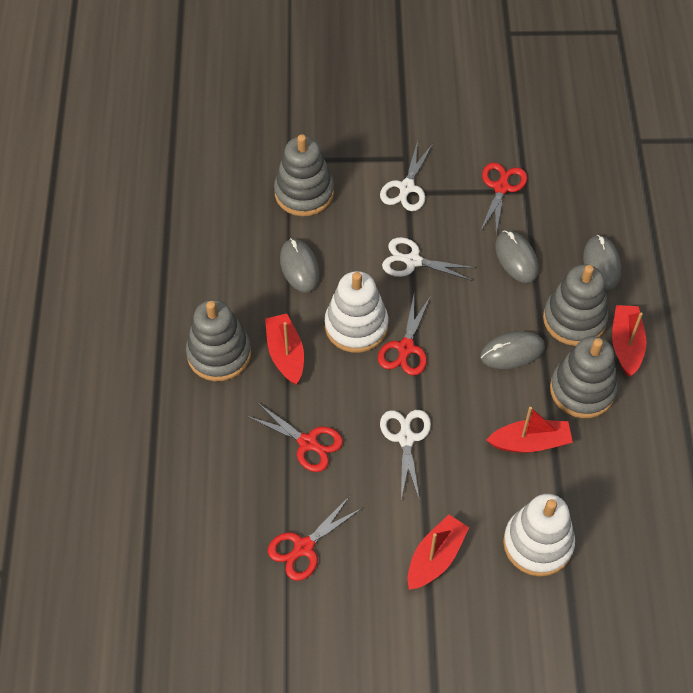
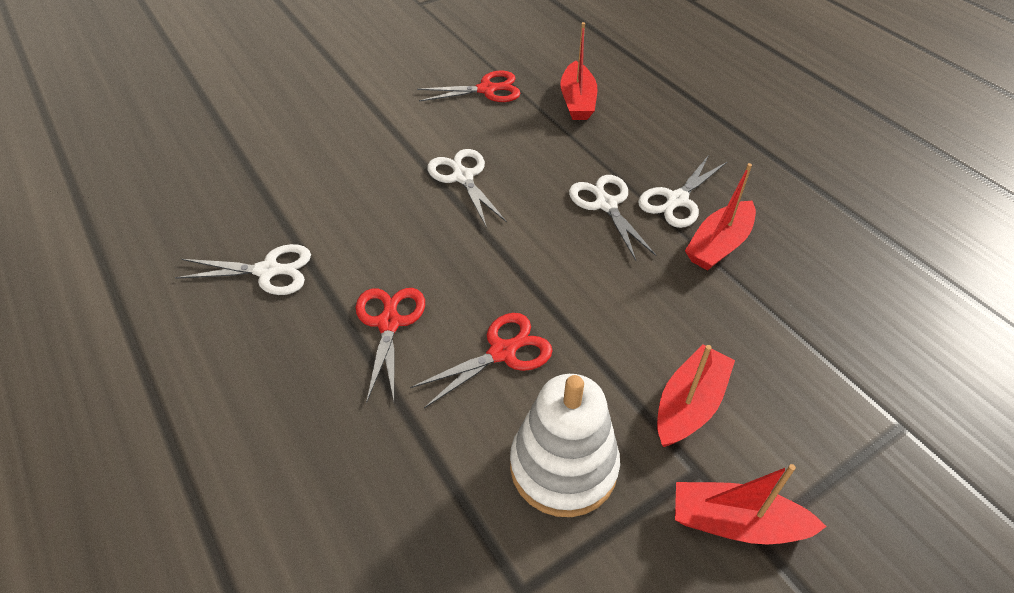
grey mouse: [280,238,320,293] [480,331,545,369] [495,230,539,283] [583,235,621,291] = 4 -> none = 0
grey stacking toy: [186,300,251,381] [274,134,334,216] [543,264,609,346] [550,336,618,418] = 4 -> none = 0
red scissors: [247,403,343,472] [268,496,362,581] [378,295,430,376] [480,162,527,234] = 4 -> [356,288,425,403] [410,313,553,408] [417,70,521,102] = 3
white scissors: [380,141,433,211] [380,410,431,501] [382,237,476,281] = 3 -> [175,244,311,295] [427,149,507,228] [569,175,656,261] [638,155,727,228] = 4
white stacking toy: [325,271,388,353] [503,494,575,576] = 2 -> [510,374,620,517] = 1

